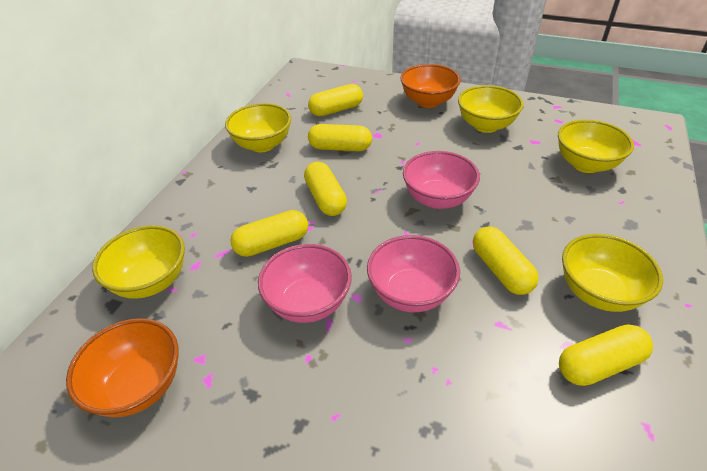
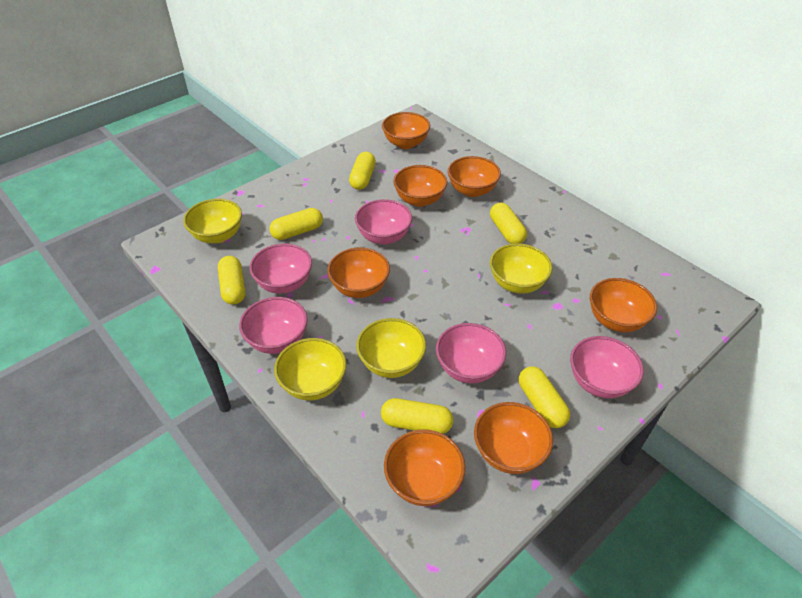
orange bowl: [66,318,179,417] [401,64,461,108] = 2 -> [327,247,390,298] [382,112,430,149] [384,429,465,506] [393,165,448,207] [448,156,501,197] [474,402,553,474] [590,278,657,332] = 7
pink bowl: [258,244,352,323] [367,235,460,312] [403,151,480,209] = 3 -> [239,297,308,354] [249,243,312,294] [355,199,412,244] [436,323,506,384] [570,336,644,398] = 5
yellow bowl: [92,225,185,299] [225,103,291,152] [458,85,524,133] [558,119,634,173] [562,234,663,312] = 5 -> [183,198,242,243] [274,338,347,401] [356,318,426,378] [490,243,552,294] = 4

